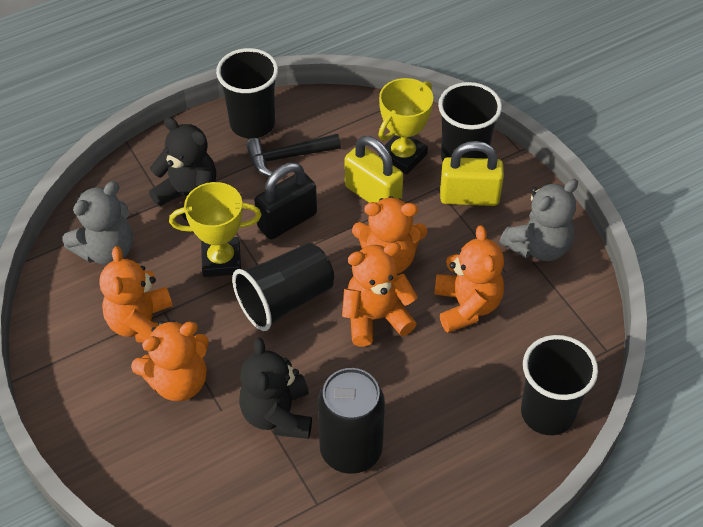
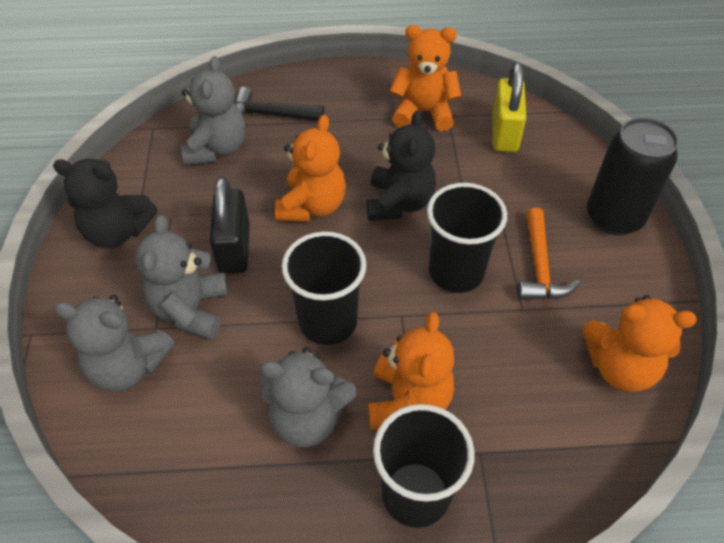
black cup: [216,48,278,139] [232,243,334,331] [438,82,502,161] [521,335,598,435] = 4 -> [282,231,367,345] [373,404,475,528] [427,183,507,293] = 3
grey teddy bear: [63,181,133,265] [500,179,578,261] = 2 -> [54,295,174,391] [135,215,228,340] [181,56,245,165] [259,347,357,447] = 4
orange hammer: none = 0 -> [517,208,580,300] = 1
orange teddy bear: [99,246,172,343] [131,320,209,401] [342,242,418,347] [352,196,427,274] [434,225,504,333] = 5 -> [275,115,346,222] [368,312,454,430] [390,25,462,131] [582,295,697,392] = 4
yellow padlock: [345,136,403,203] [440,141,504,206] = 2 -> [492,62,527,152] = 1
yellow trophy: [169,182,261,277] [378,78,433,174] = 2 -> none = 0

